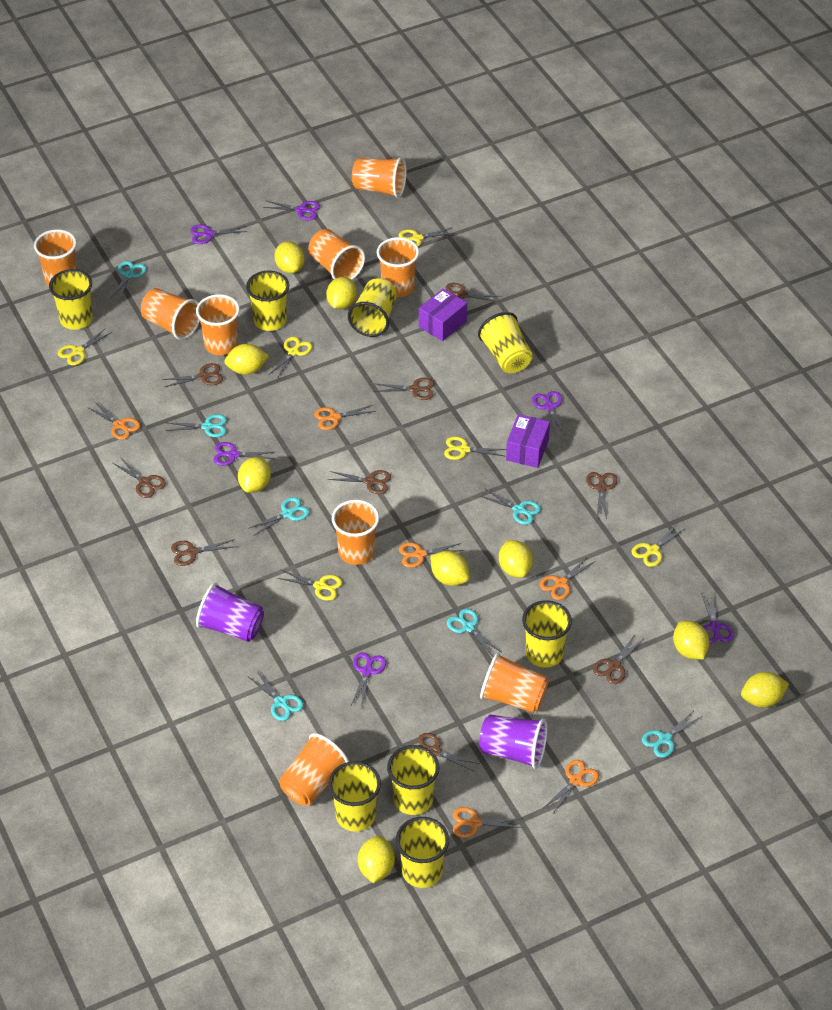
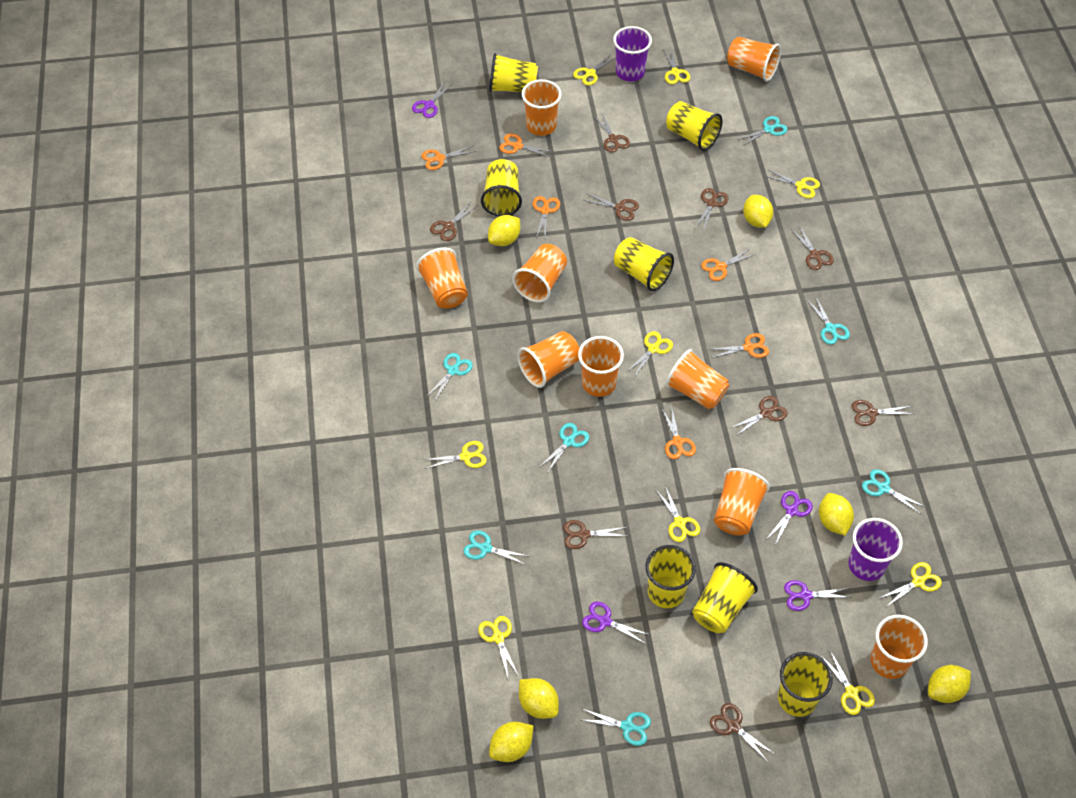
purple box: [419,288,467,341] [506,414,550,468] = 2 -> none = 0
purple scissors: [191,225,248,244] [213,442,274,466] [263,201,320,220] [351,652,386,705] [532,391,565,436] [701,592,734,644] = 6 -> [412,82,453,118] [582,602,650,644] [767,491,813,545] [784,580,853,611] = 4
yellow cup: [49,269,93,330] [246,270,289,331] [328,761,381,832] [348,279,397,337] [387,745,439,815] [396,817,449,888] [478,312,533,373] [522,600,572,668] = 8 -> [481,159,522,216] [489,53,538,93] [614,237,674,291] [646,545,696,608] [666,101,723,151] [692,562,758,633] [778,652,833,717] = 7
yellow lemon: [224,344,269,375] [238,457,271,493] [274,241,305,274] [326,277,357,310] [358,836,395,883] [430,551,470,586] [499,540,533,578] [673,621,710,659] [741,672,789,707] = 9 -> [488,215,520,246] [489,722,534,762] [519,678,559,719] [743,195,773,228] [819,493,854,536] [928,665,971,703] = 6
yellow scissors: [58,328,112,365] [269,337,313,379] [277,570,342,601] [398,227,454,247] [444,436,506,460] [632,524,684,567] = 6 -> [423,441,487,469] [478,616,519,677] [573,53,616,86] [627,331,673,376] [656,486,700,542] [663,49,691,84] [765,169,820,198] [820,651,875,715] [880,562,942,606] = 9

